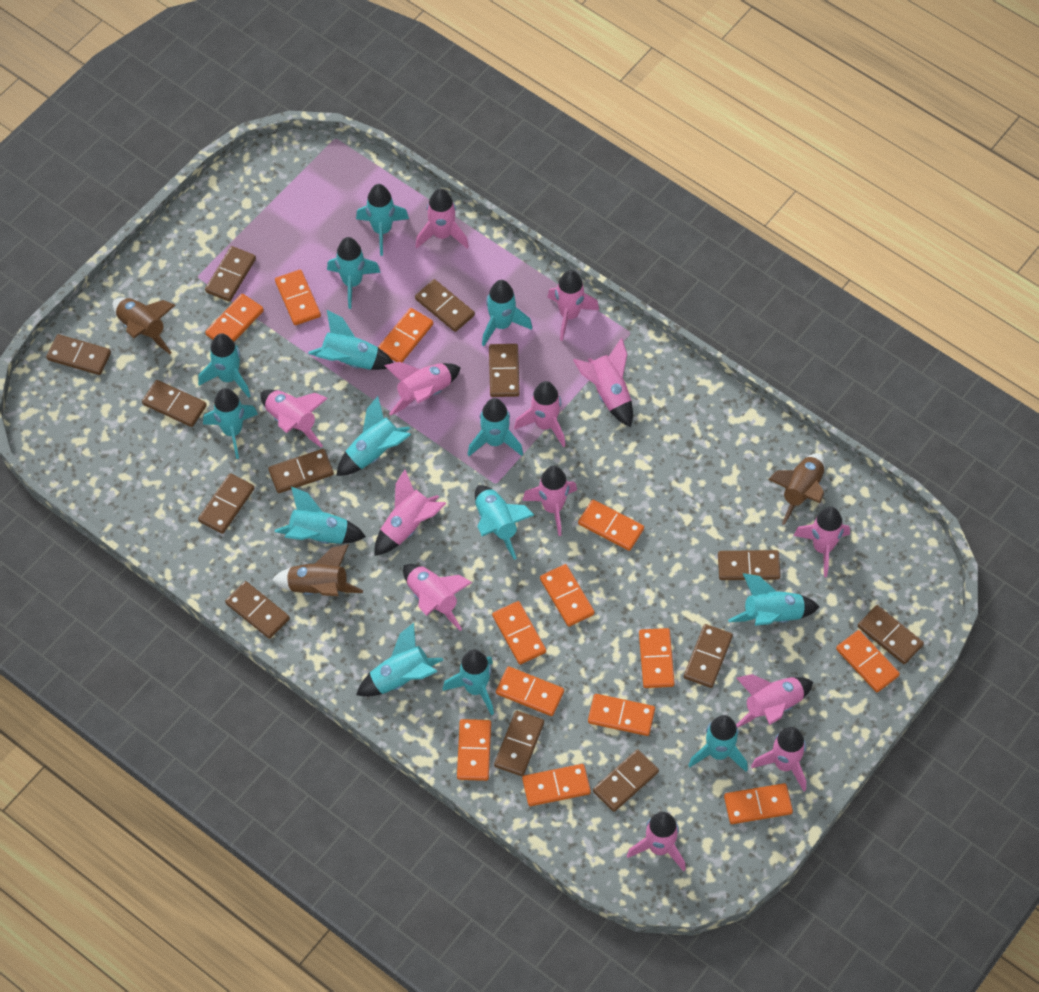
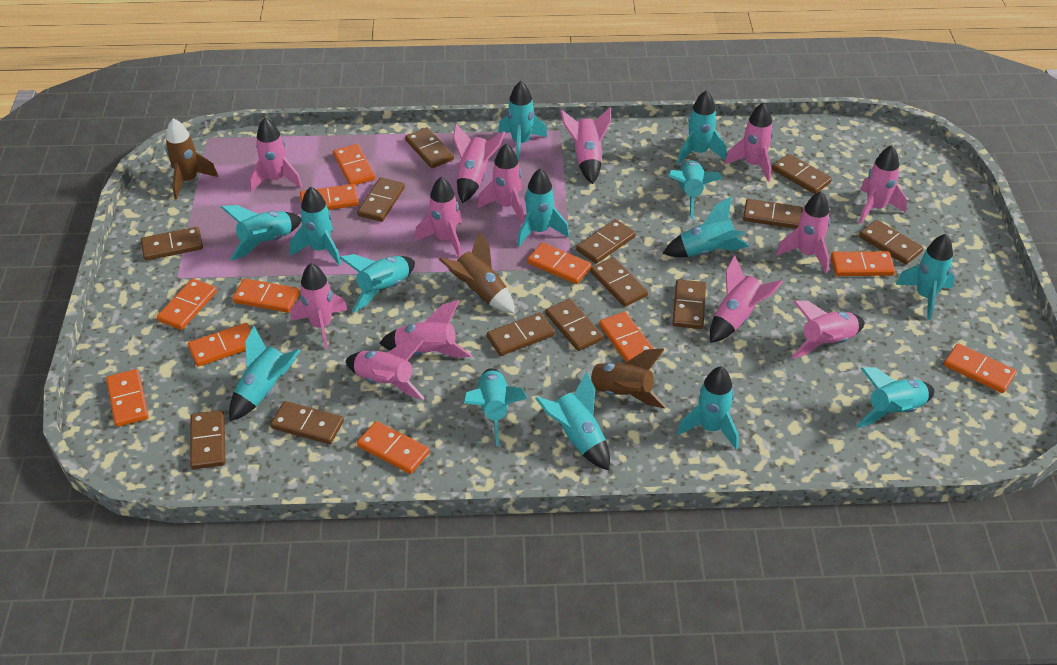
orange domino: [205,294,264,342] [275,270,321,325] [378,308,433,362] [457,719,491,781] [492,601,546,664] [496,666,564,716] [522,764,591,806] [540,564,595,627] [578,500,644,551] [588,694,655,736] [639,628,675,688] [724,783,793,824] [836,630,900,692] = 13 -> [106,369,149,427] [157,279,217,330] [188,323,251,367] [232,278,300,313] [300,184,359,210] [333,144,376,185] [357,421,430,474] [527,243,592,284] [599,312,654,362] [831,251,895,276] [944,343,1016,393] = 11

